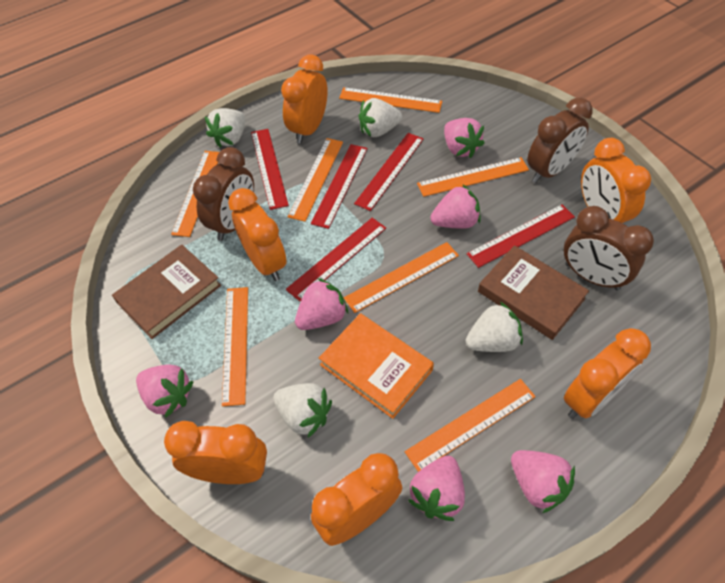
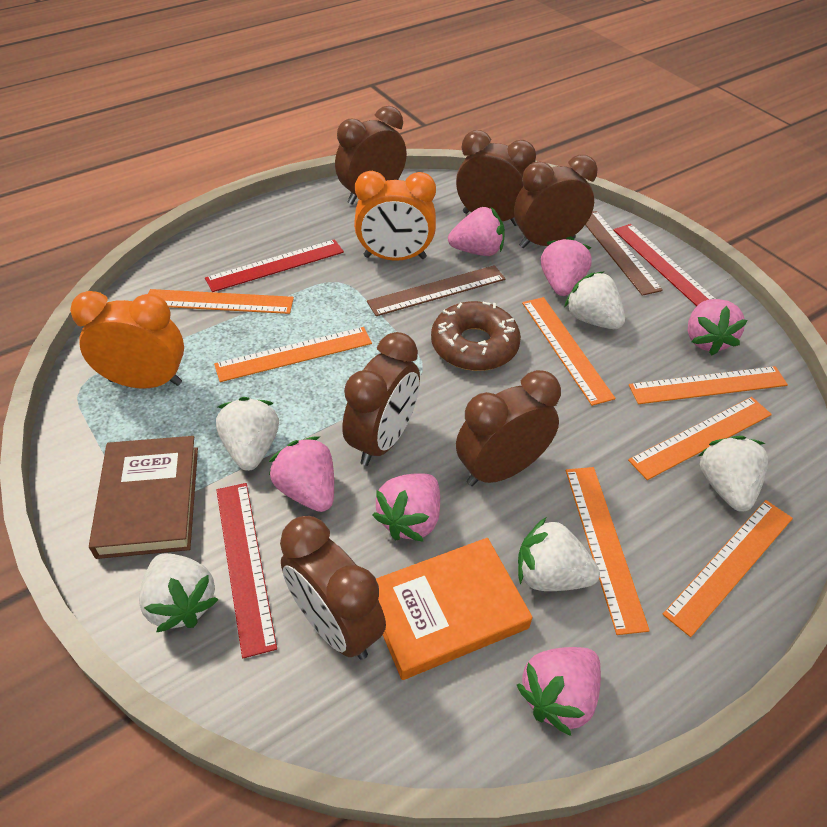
brown book: [112,245,221,339] [478,245,589,340] = 2 -> [89,436,198,559] = 1
brown clock: [193,147,254,241] [527,97,593,183] [564,206,654,290] = 3 -> [280,516,386,660] [335,106,407,205] [342,332,420,466] [456,130,536,226] [456,370,561,486] [514,155,598,248] = 6
brown donut: none = 0 -> [431,301,521,371] = 1
brown ruler: none = 0 -> [367,265,505,316] [585,211,663,296] = 2
orange clock: [164,421,267,484] [228,188,287,281] [281,54,328,143] [311,453,402,546] [564,328,651,419] [581,138,651,223] = 6 -> [70,291,184,388] [354,171,436,261] = 2
red ruler: [251,129,289,210] [286,218,386,302] [311,144,368,229] [354,133,424,211] [467,204,575,268] = 5 -> [205,239,344,292] [216,483,277,658] [613,224,715,306] = 3
white strawberry: [205,108,245,148] [273,383,332,438] [359,98,402,137] [466,302,523,352] = 4 -> [139,553,219,632] [216,397,279,471] [518,517,600,591] [564,271,625,329] [697,436,768,512] = 5

